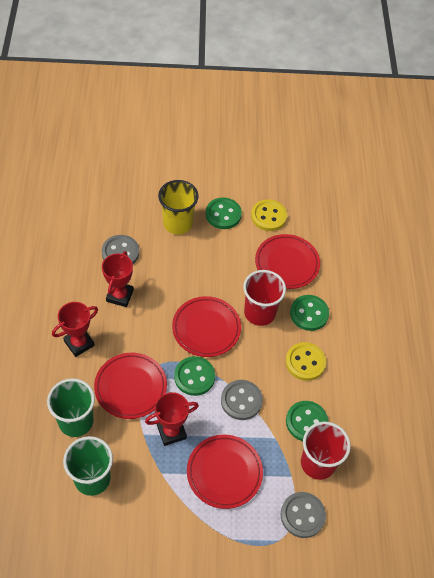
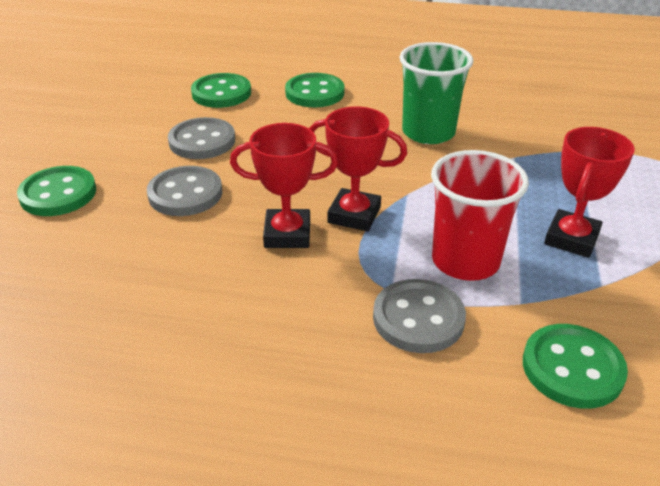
green cup: [47,378,95,437] [63,436,113,496] = 2 -> [400,42,474,144] = 1
red cup: [243,270,286,326] [301,422,351,480] = 2 -> [431,150,529,281] = 1
red plate: [94,353,167,419] [172,296,241,357] [187,435,263,509] [255,234,320,289] = 4 -> none = 0
yellow button: [251,199,287,231] [285,342,326,381] = 2 -> none = 0
yellow cup: [158,180,199,234] = 1 -> none = 0

